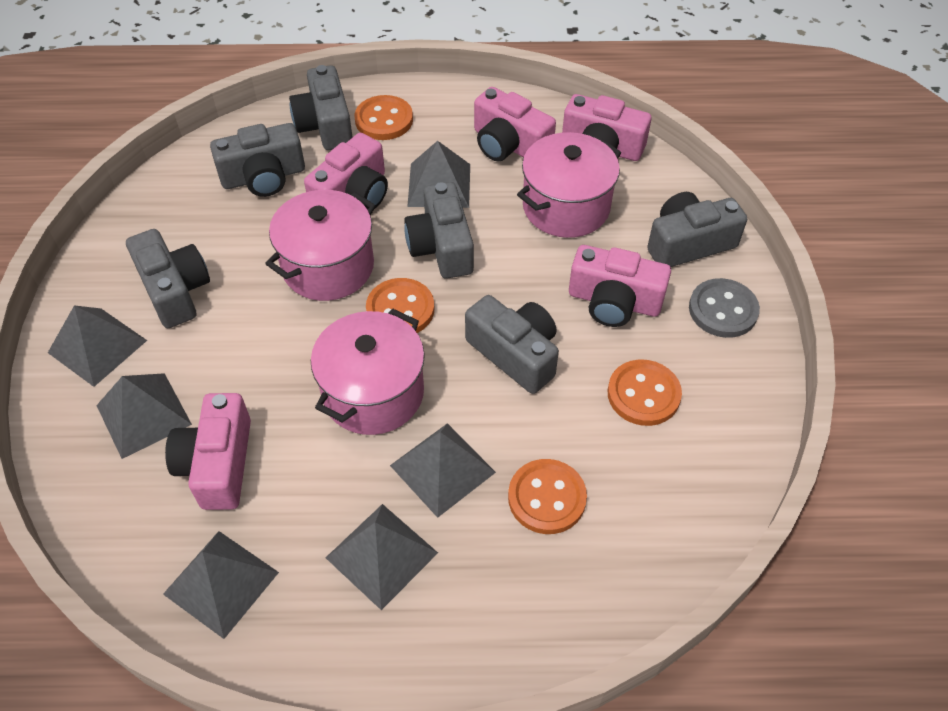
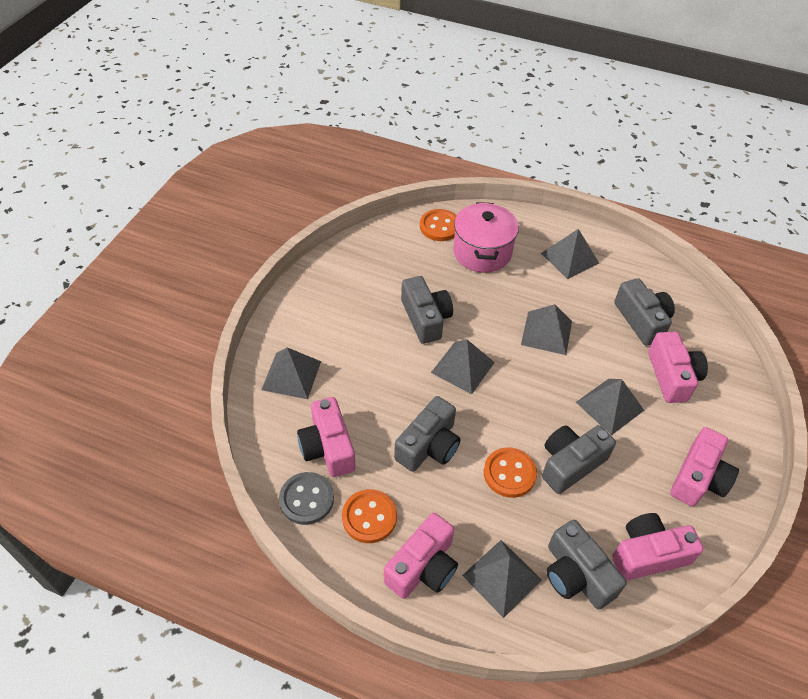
grey camera: [126,229,210,328] [210,123,305,197] [289,65,353,150] [404,182,474,278] [465,295,559,394] [647,192,747,267] = 6 -> [394,396,461,472] [401,276,453,344] [542,425,616,494] [547,520,627,609] [614,278,675,346] = 5
orange button: [354,95,413,140] [366,278,434,333] [508,459,587,534] [608,359,682,426] = 4 -> [342,489,397,543] [420,209,457,241] [484,447,537,498] = 3
pink pot: [265,190,376,301] [311,309,425,435] [517,132,621,238] = 3 -> [453,202,519,273] = 1

